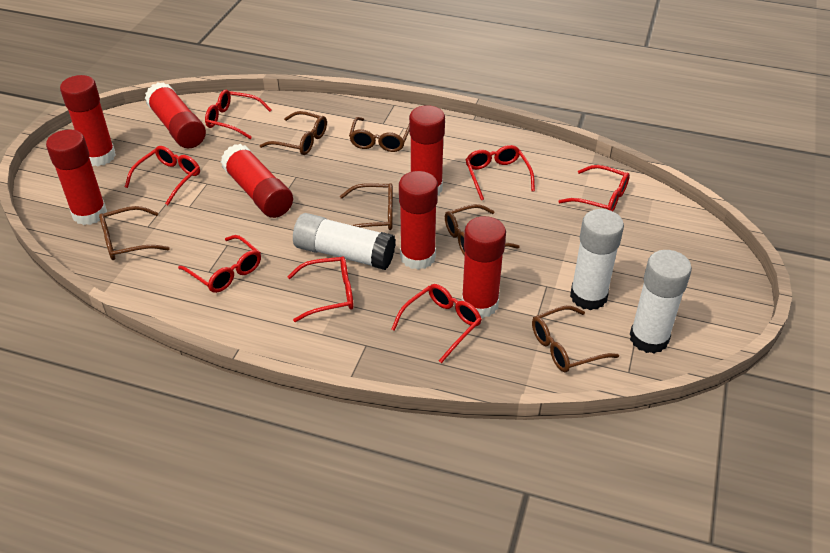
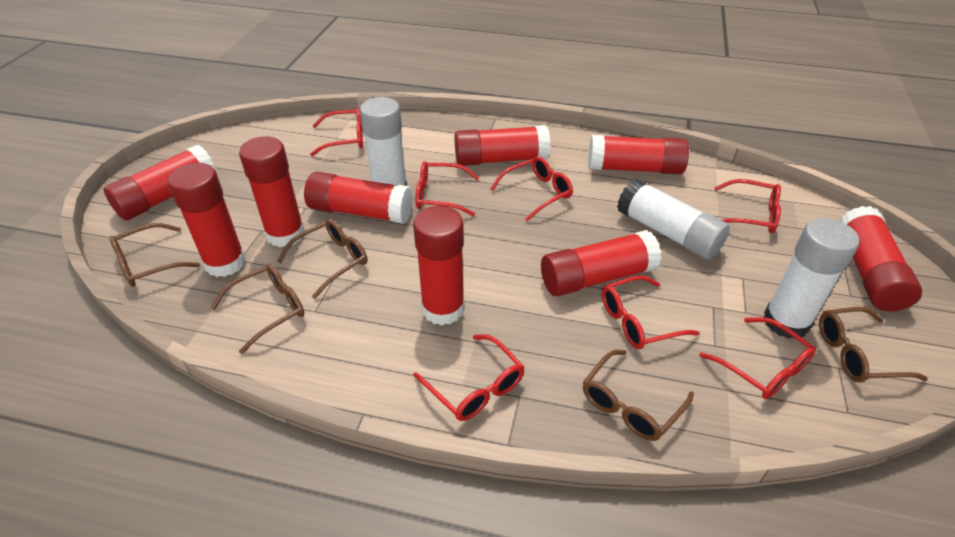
brown glasses: [99,206,170,260] [260,111,327,155] [340,183,393,230] [349,117,409,152] [445,204,520,256] [532,306,619,372] = 6 -> [109,223,200,287] [211,264,304,354] [277,219,367,299] [583,350,694,441] [819,307,928,383] = 5
red glue stick: [46,129,107,225] [60,75,116,166] [145,82,206,149] [221,144,293,218] [399,171,438,270] [409,105,445,195] [462,216,506,318] = 7 -> [104,145,216,220] [168,163,246,277] [239,136,305,247] [304,172,413,224] [413,206,465,325] [455,125,550,166] [541,230,662,296] [588,135,689,174] [840,206,922,312] = 9

